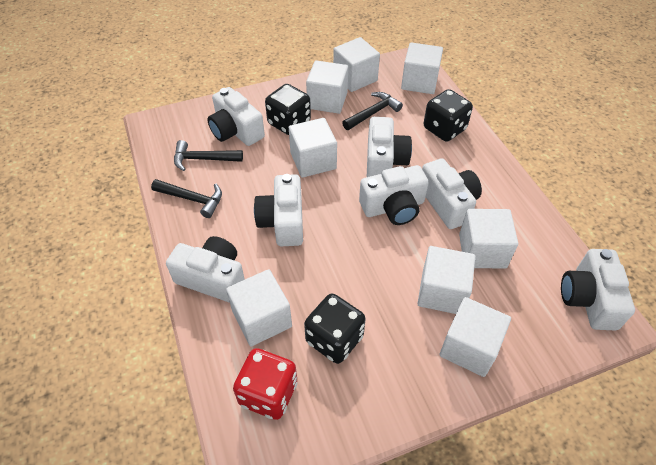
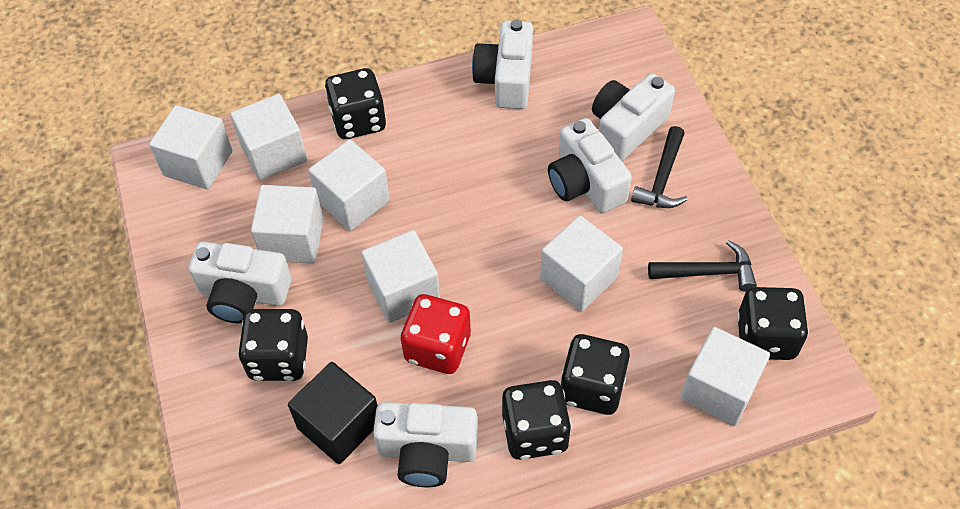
black cube: none = 0 -> [288,362,377,464] = 1
black dice: [265,84,311,135] [304,294,366,364] [423,89,473,142] = 3 -> [238,309,308,381] [325,68,386,139] [502,380,572,460] [560,334,630,415] [737,287,809,360] = 5
black hammer: [151,179,222,218] [174,140,243,171] [342,92,403,130] = 3 -> [631,126,688,208] [648,240,757,292] = 2
white camera: [166,236,245,303] [207,87,265,146] [254,174,303,246] [359,165,429,225] [367,117,412,177] [422,158,482,229] [561,249,635,330] = 7 -> [189,242,292,323] [373,402,478,487] [472,20,533,109] [548,118,632,213] [592,73,675,161] = 5
white cube: [226,269,292,347] [289,118,337,178] [306,60,348,114] [333,37,380,92] [401,42,443,94] [417,246,475,314] [439,297,511,377] [459,209,518,269] = 8 -> [149,105,232,189] [230,94,307,181] [251,185,323,263] [308,139,390,231] [361,230,440,323] [540,216,623,311] [681,327,770,426] = 7

